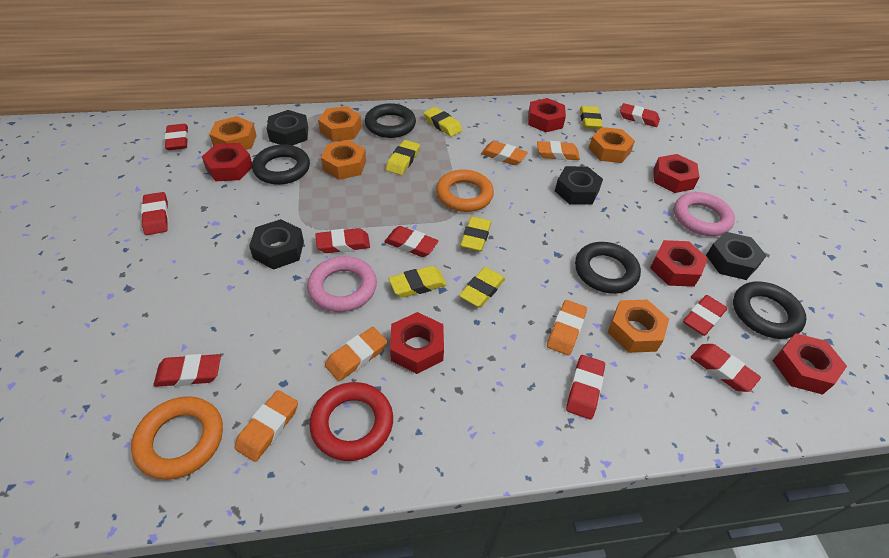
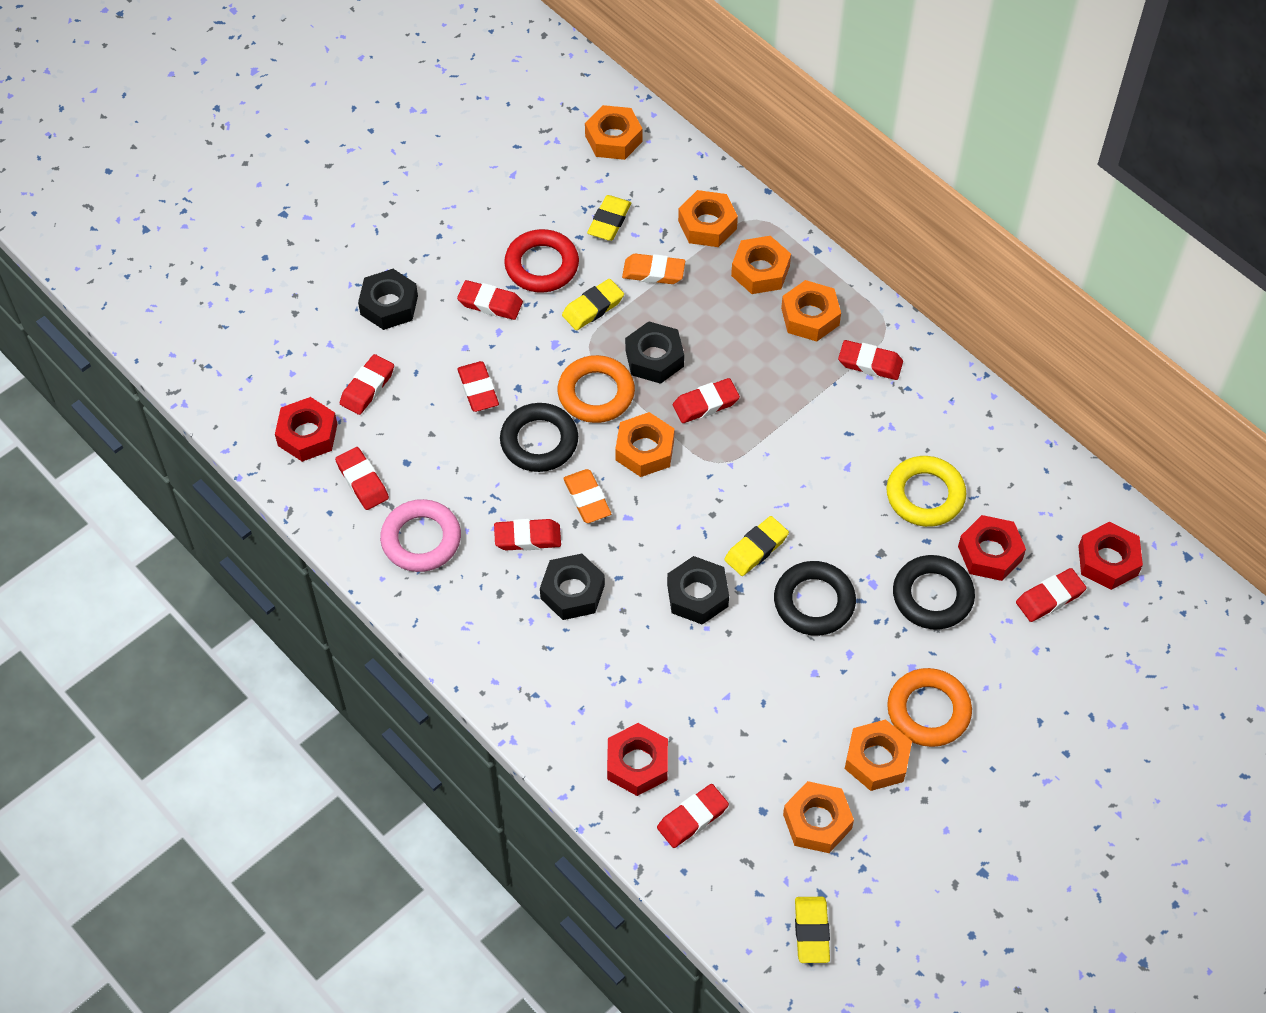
black ring: [252,144,310,185] [365,103,416,138] [575,242,641,294] [733,281,807,339] = 4 -> [500,403,578,472] [774,561,856,636] [893,555,975,630] = 3
orange eraser: [234,390,298,462] [325,327,387,381] [481,141,528,165] [537,141,580,160] [547,300,587,356] = 5 -> [563,469,611,523] [622,254,685,284] = 2
orange nut: [209,116,257,150] [318,106,362,142] [321,140,366,180] [589,127,635,163] [608,299,669,353] = 5 -> [585,105,643,160] [615,412,675,477] [678,190,738,247] [731,236,791,294] [781,280,841,341] [783,781,854,853] [845,719,912,791] = 7
pink ring: [307,256,377,312] [674,192,735,236] = 2 -> [380,499,461,572] = 1
red nut: [202,143,252,181] [390,312,444,374] [528,98,566,132] [650,240,708,287] [653,154,699,193] [773,333,847,395] = 6 -> [275,397,337,462] [607,723,668,796] [958,515,1026,581] [1078,522,1143,590] = 4
yellow eraser: [386,140,420,175] [389,266,447,298] [424,107,463,137] [459,267,505,307] [460,216,491,251] [580,106,602,129] = 6 -> [562,279,624,330] [587,195,631,241] [724,516,789,576] [795,897,830,963] = 4
yellow ring: none = 0 -> [886,456,966,527] = 1

